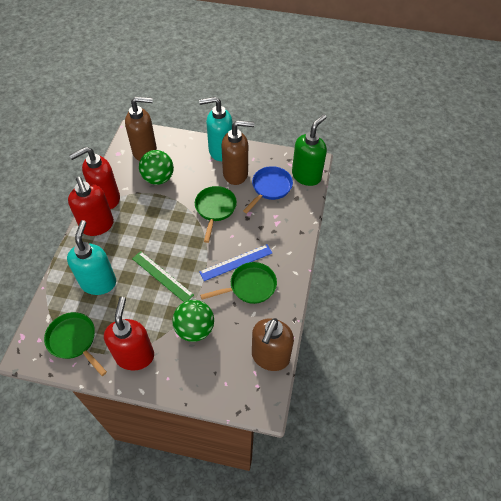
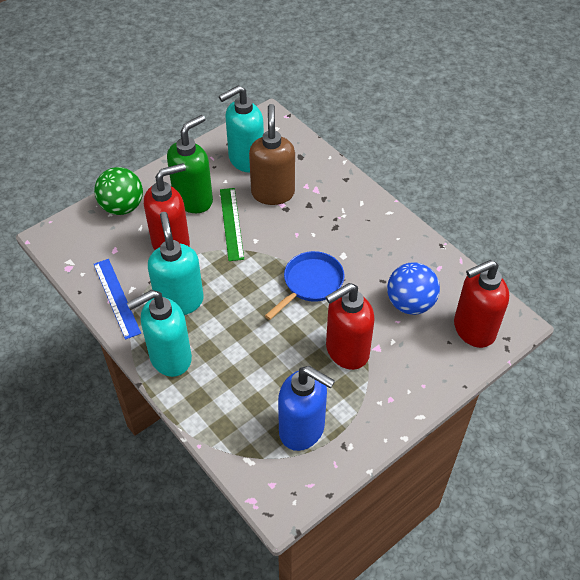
blue ball: none = 0 -> [387,262,440,315] = 1
blue soap dispenser: none = 0 -> [278,366,335,451] = 1
brown soap dispenser: [125,97,157,161] [222,120,254,185] [252,318,294,371] = 3 -> [249,104,295,205] = 1
green ball: [139,150,174,185] [172,300,214,342] = 2 -> [94,167,143,215] = 1
green pan: [44,312,107,376] [195,186,237,243] [200,262,277,304] = 3 -> none = 0
turquoise soap dispenser: [67,220,116,295] [199,97,233,161] = 2 -> [127,290,192,377] [148,212,204,315] [219,85,264,173] = 3

